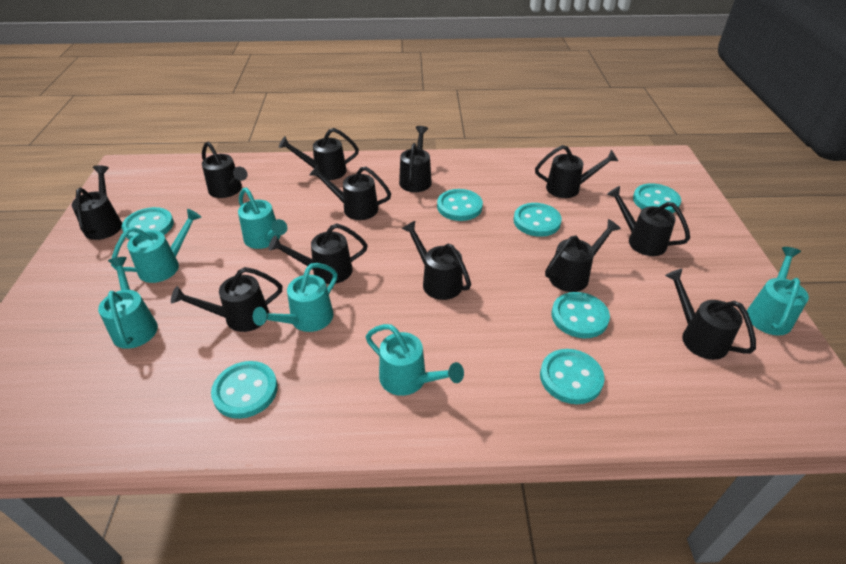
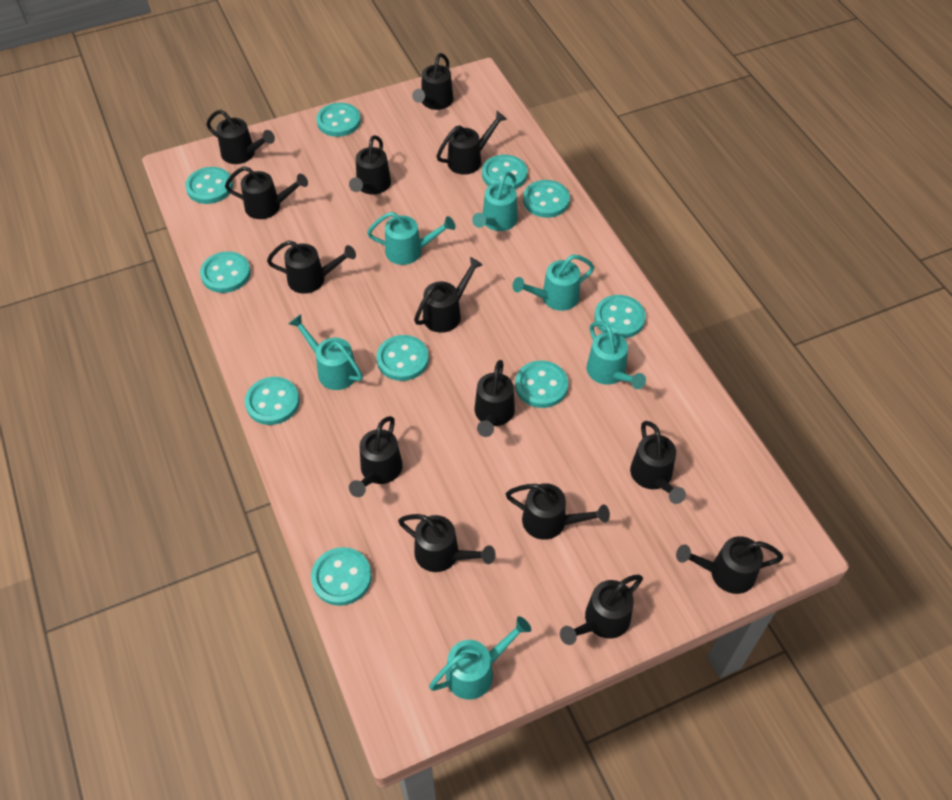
black watering can: [72,165,122,240] [171,267,282,332] [202,142,248,198] [268,223,368,284] [279,128,359,180] [309,165,391,220] [399,126,432,192] [402,221,471,300] [535,145,618,198] [545,219,621,292] [607,186,690,256] [665,269,756,360] = 12 -> [206,110,275,164] [225,166,308,219] [267,240,356,294] [349,135,391,195] [349,416,403,497] [398,514,496,572] [412,53,453,110] [414,257,483,333] [436,111,507,175] [474,360,515,437] [506,483,610,540] [560,575,643,645] [630,421,686,504] [676,536,783,594] = 14
turquoise button: [122,207,174,240] [211,361,278,419] [437,189,483,221] [514,203,562,237] [540,349,605,404] [551,292,610,338] [633,183,681,213] = 7 -> [185,167,233,204] [200,251,251,293] [245,377,300,425] [311,547,372,606] [317,103,361,137] [377,335,429,381] [482,155,527,189] [515,361,568,408] [523,180,570,218] [594,295,646,338] = 10

